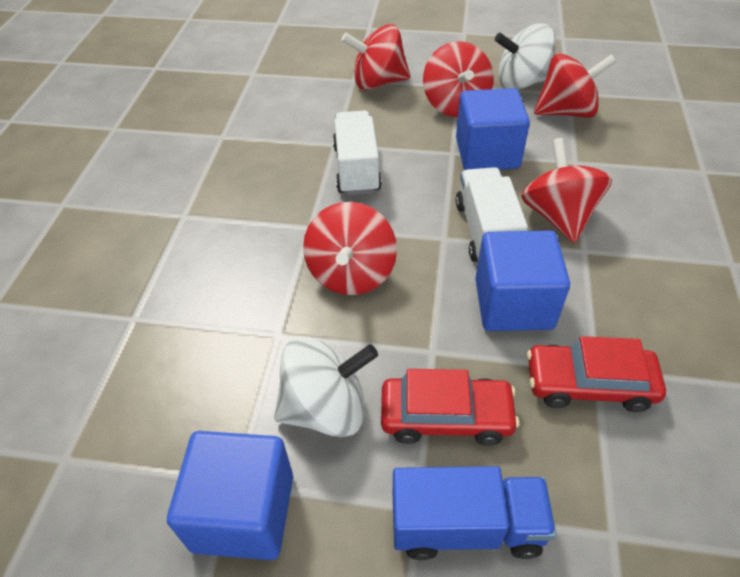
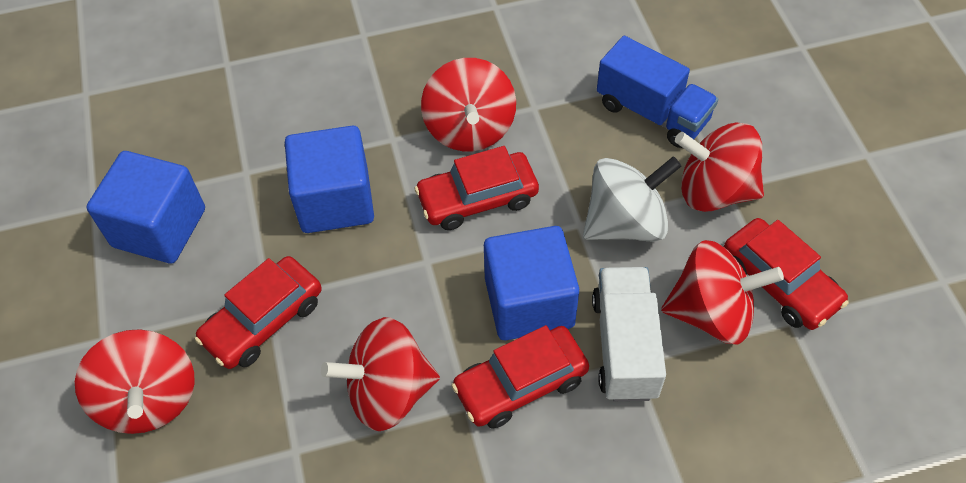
red car: [381,369,519,446] [527,336,666,412] = 2 -> [195,256,322,369] [414,146,539,230] [451,325,589,428] [724,218,849,330] = 4
white spinning top: [274,337,378,437] [495,23,556,90] = 2 -> [583,156,681,242] = 1
white truck: [333,110,382,195] [456,167,528,262] = 2 -> [592,267,666,402] = 1

